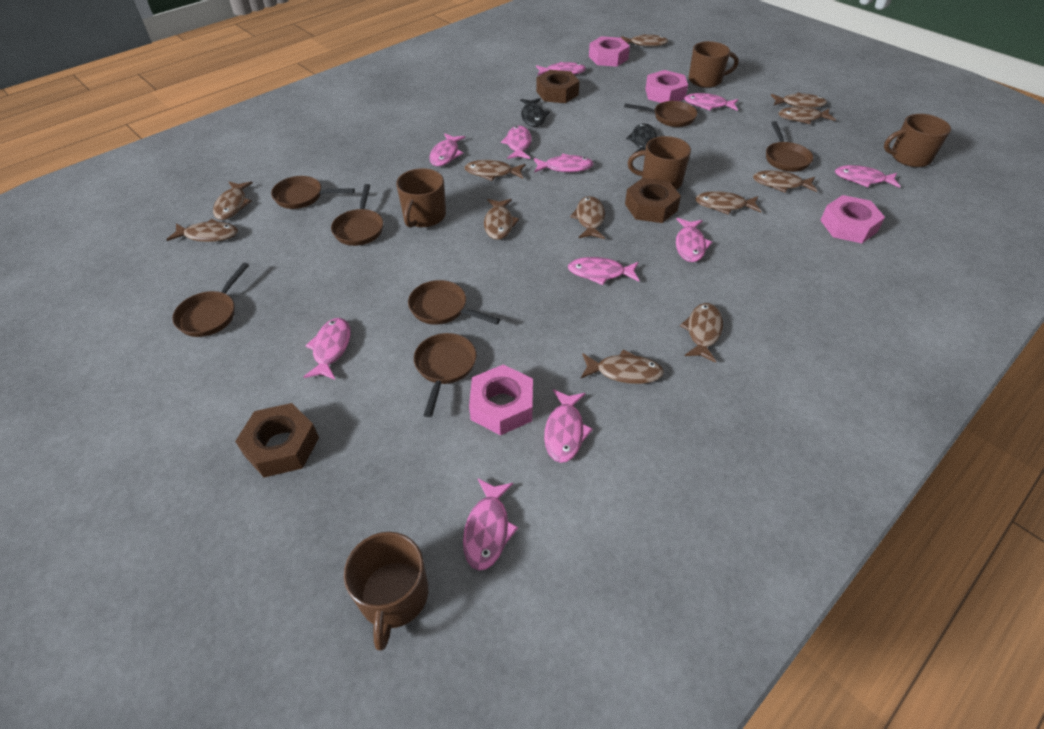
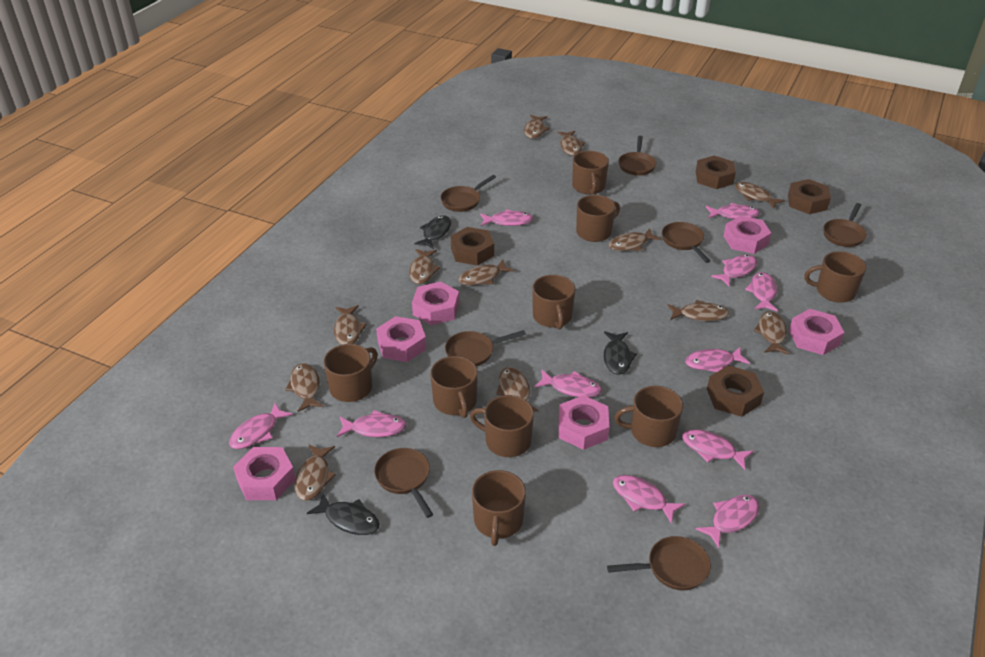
black fish: [520,98,550,127] [626,123,657,154] = 2 -> [307,493,380,535] [414,215,451,249] [604,331,637,375] = 3
brown mug: [344,532,428,650] [396,168,446,228] [628,136,691,189] [688,41,738,88] [884,114,951,167] = 5 -> [323,344,378,402] [430,356,478,418] [470,395,534,457] [472,470,526,546] [532,275,575,329] [572,151,609,195] [576,195,620,242] [614,386,683,447] [804,251,866,303] = 9
brown nut: [235,403,319,477] [536,70,580,103] [625,178,681,223] = 3 -> [451,227,494,266] [696,156,736,189] [707,365,764,417] [788,179,831,214] = 4
pink nut: [469,365,533,435] [589,36,630,67] [645,70,688,103] [820,195,885,243] = 4 -> [233,447,296,500] [376,316,426,362] [412,282,459,325] [559,395,609,450] [724,216,771,254] [789,309,845,355] = 6

